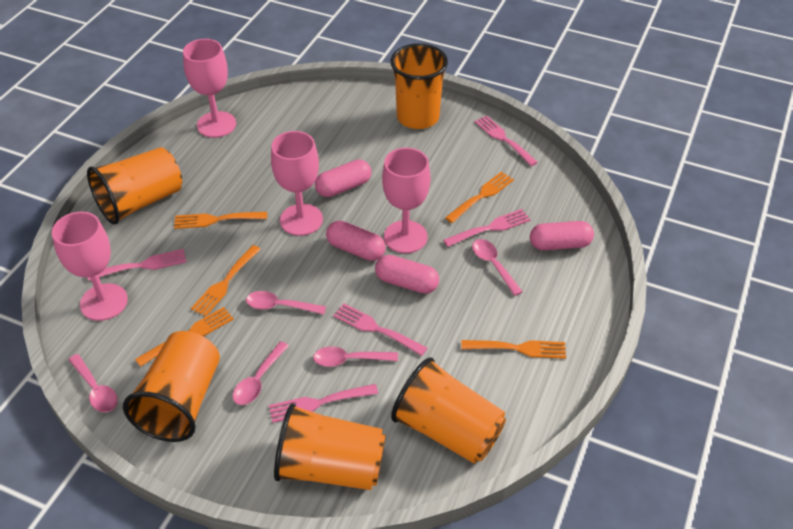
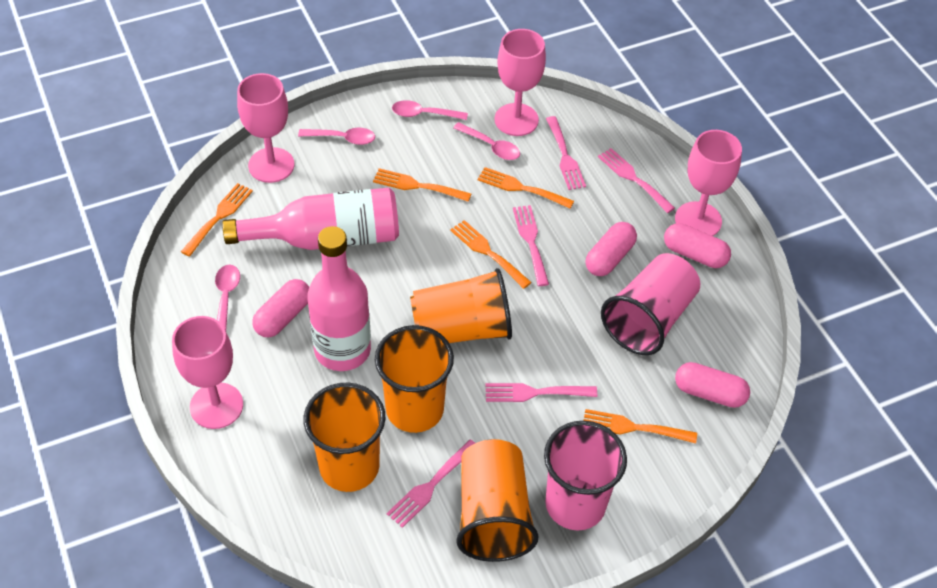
orange cup: [87,147,182,224] [123,331,220,442] [274,403,386,490] [391,43,448,129] [391,358,506,464] = 5 -> [304,383,386,492] [375,325,454,433] [410,268,512,343] [457,439,539,562] = 4
pink bottle: none = 0 -> [222,187,399,250] [307,226,371,371] = 2
pink cup: none = 0 -> [544,421,627,531] [601,253,700,355] = 2
pink spoon: [68,354,118,412] [233,341,289,405] [246,291,326,315] [313,346,398,367] [472,239,523,296] = 5 -> [215,264,240,331] [298,128,375,145] [392,100,468,120] [453,122,520,160] = 4

